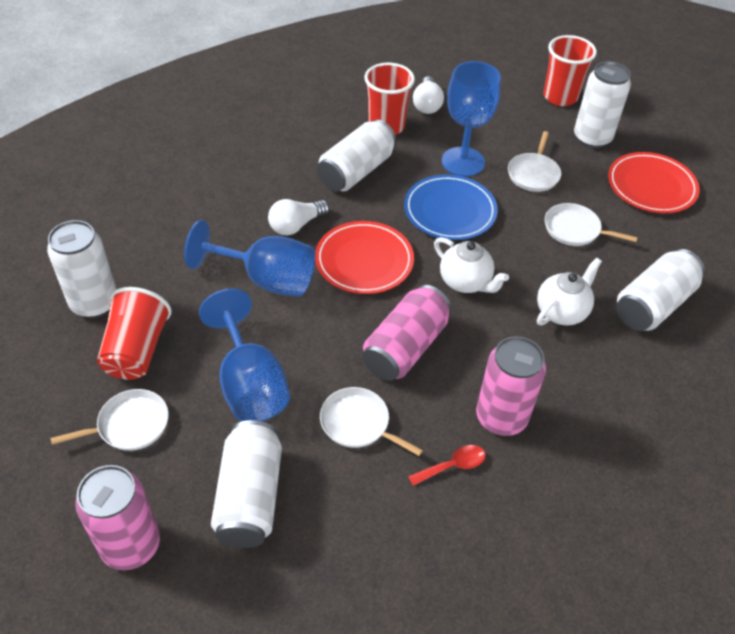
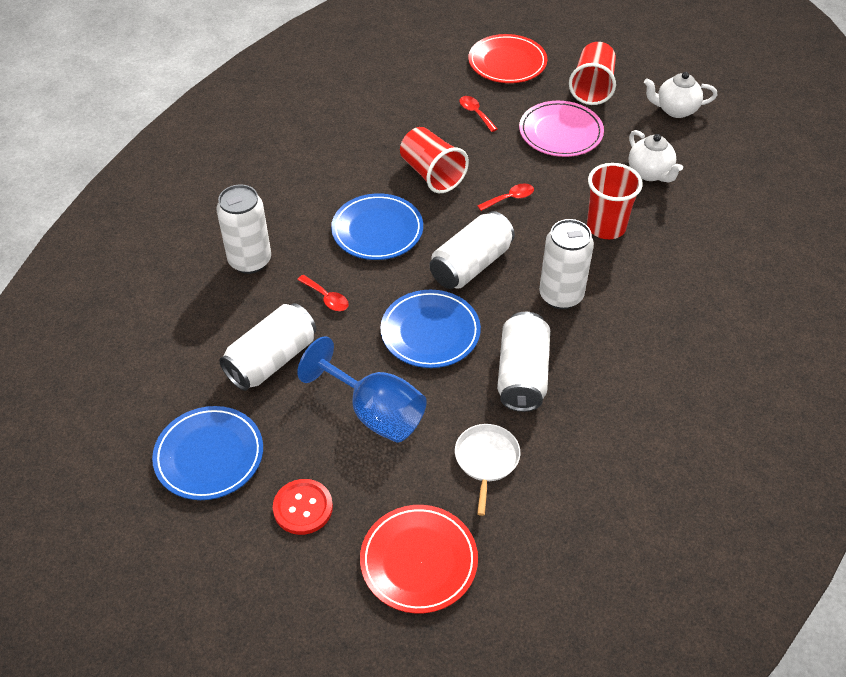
blue goblet: [184,220,315,297] [199,288,290,421] [442,61,501,177] = 3 -> [297,336,427,443] = 1
blue plate: [404,174,498,240] = 1 -> [152,406,263,500] [331,193,423,260] [381,290,481,368] = 3
pink can: [75,465,160,570] [362,285,452,381] [476,336,546,436] = 3 -> none = 0
pink plate: none = 0 -> [519,101,604,157] = 1
red button: none = 0 -> [273,479,333,535] = 1
red spoon: [408,445,486,486] = 1 -> [297,275,349,311] [459,96,498,132] [477,183,534,211] = 3
white light bulb: [268,199,330,236] [413,76,444,114] = 2 -> none = 0
white pan: [51,389,169,451] [320,387,423,456] [508,131,561,192] [545,203,638,246] = 4 -> [455,424,520,516] = 1

